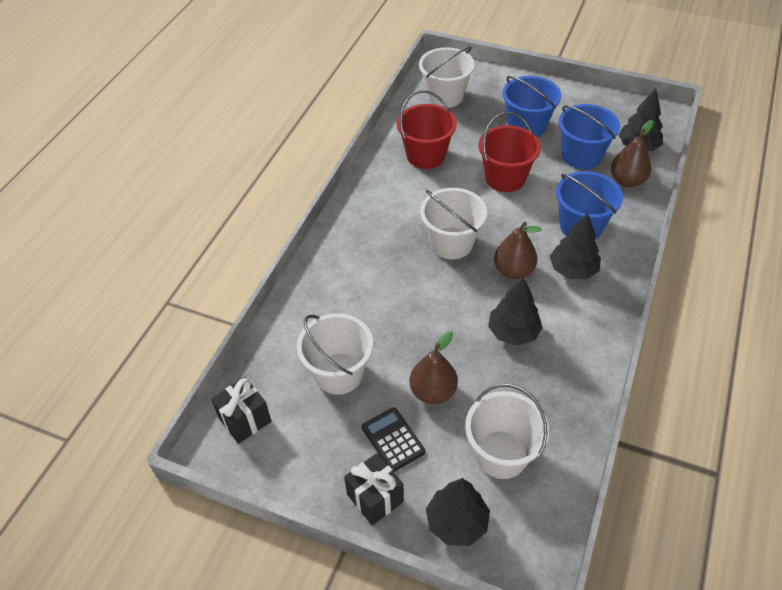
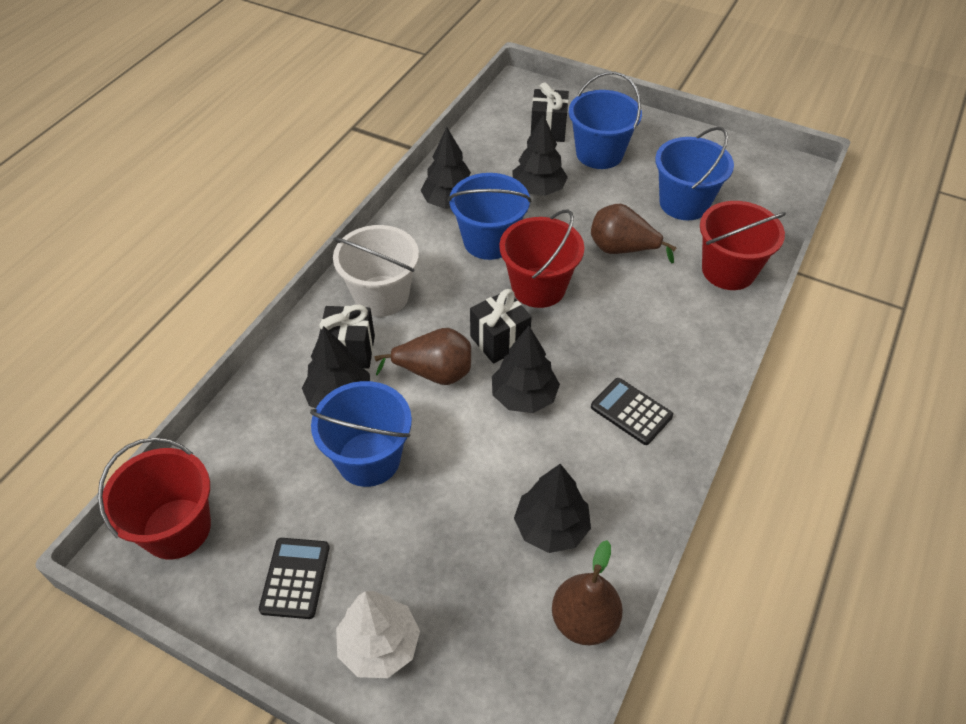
black calculator: [362,408,425,472] = 1 -> [259,538,330,619] [591,378,673,445] = 2
black gift: [211,377,271,444] [344,453,404,526] = 2 -> [318,304,375,369] [470,289,532,363] [531,82,569,142] = 3
black tree: [426,478,490,546] [488,277,543,346] [550,213,601,279] [618,88,663,151] = 4 -> [302,326,370,409] [420,127,471,209] [492,326,560,413] [513,114,568,196] [514,464,591,553] = 5
blue bucket: [503,76,561,137] [556,171,623,239] [558,104,620,170] = 3 -> [310,381,412,487] [448,173,531,260] [569,72,642,169] [655,127,734,220] = 4
red bucket: [397,90,457,169] [478,112,541,192] = 2 -> [98,438,211,559] [499,209,584,308] [700,201,786,290] = 3
white bucket: [297,313,373,395] [419,46,475,108] [420,188,487,259] [465,384,549,479] = 4 -> [333,225,419,317] = 1
white tree: none = 0 -> [336,591,420,678] = 1

